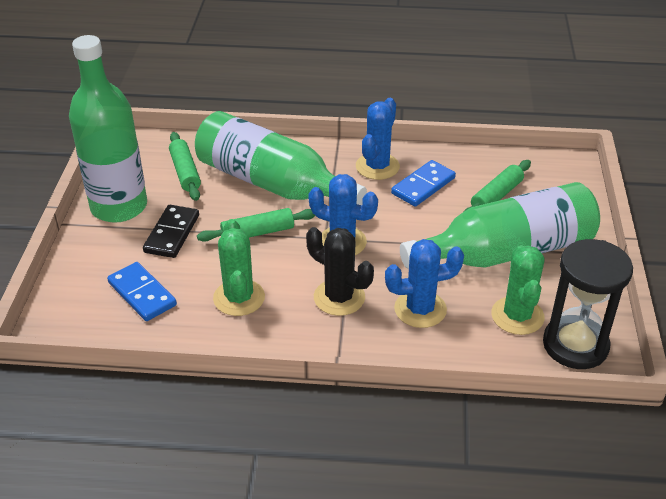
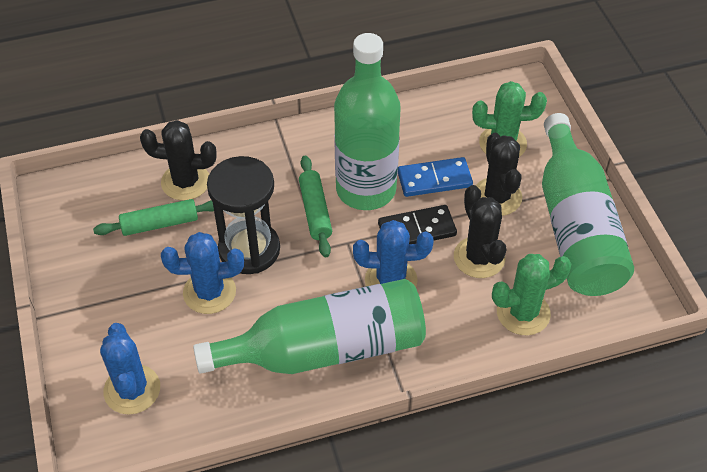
black cactus: [306,227,374,316] = 1 -> [140,120,217,201] [454,185,507,278] [476,133,522,216] = 3
blue domino: [107,262,177,321] [391,160,456,207] = 2 -> [398,157,473,197] = 1
green rolling pin: [169,132,201,201] [197,208,315,242] [464,160,531,211] = 3 -> [93,199,214,236] [299,155,332,257] = 2

